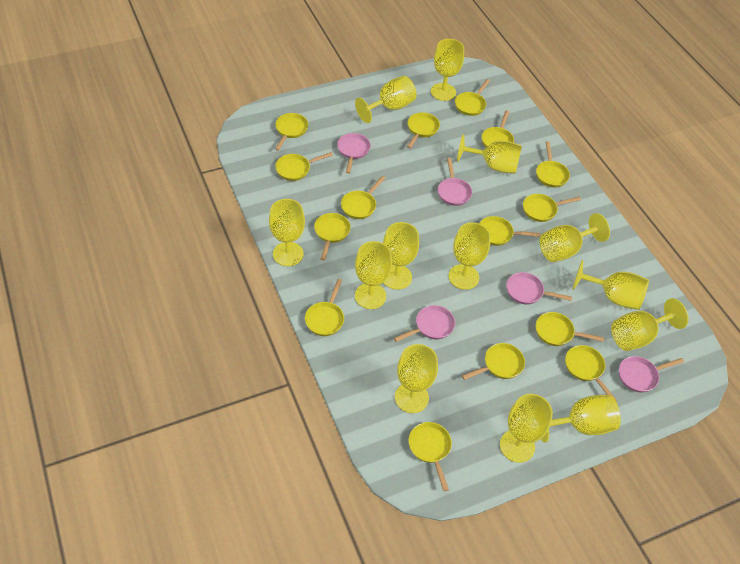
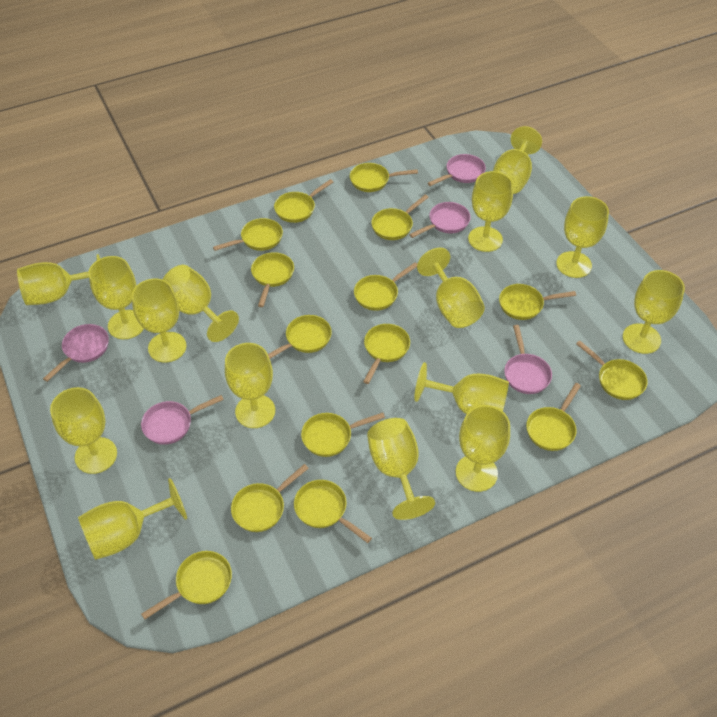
yellow goblet: [269,199,305,266] [355,76,417,123] [355,241,392,309] [383,222,419,290] [395,344,438,413] [431,39,464,101] [449,223,491,290] [457,134,522,174] [500,394,553,463] [540,213,610,262] [541,395,621,442] [572,260,649,310] [611,298,688,351] = 13 -> [17,254,100,305] [50,387,117,474] [78,478,187,560] [88,256,144,339] [132,279,187,362] [162,265,239,342] [225,343,275,428] [367,418,435,520] [414,362,509,414] [417,248,485,328] [456,405,510,492] [468,171,513,252] [493,126,542,194] [556,196,609,278] [623,270,685,354] = 15

